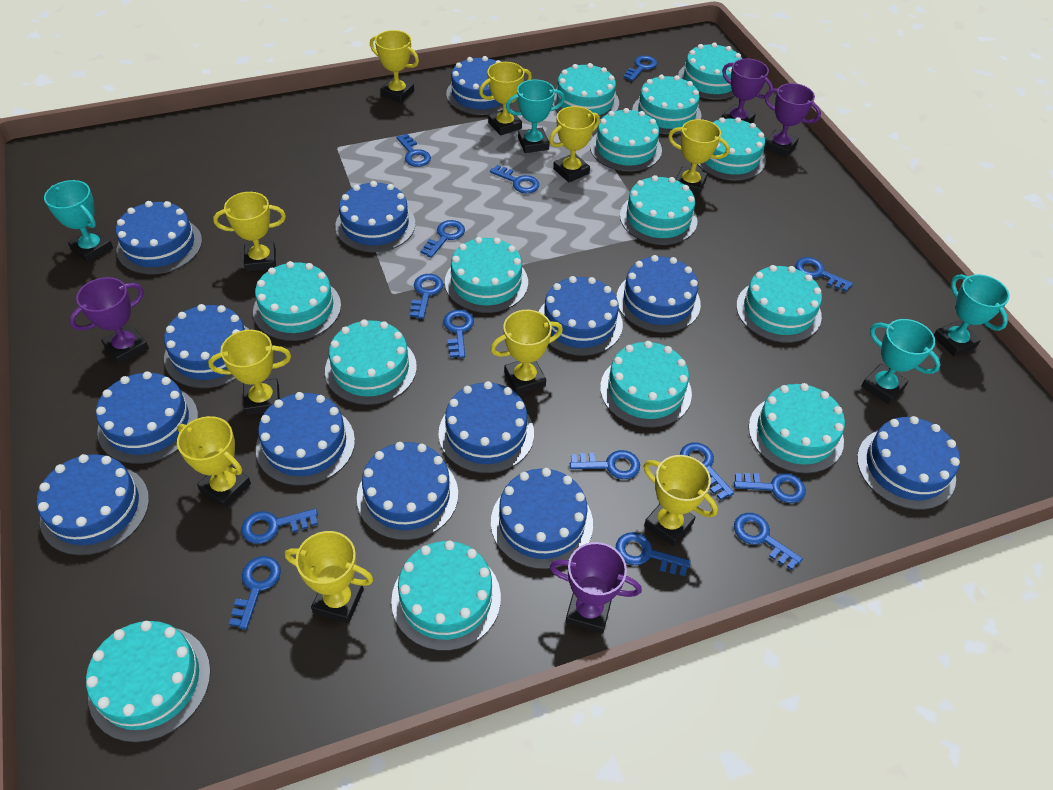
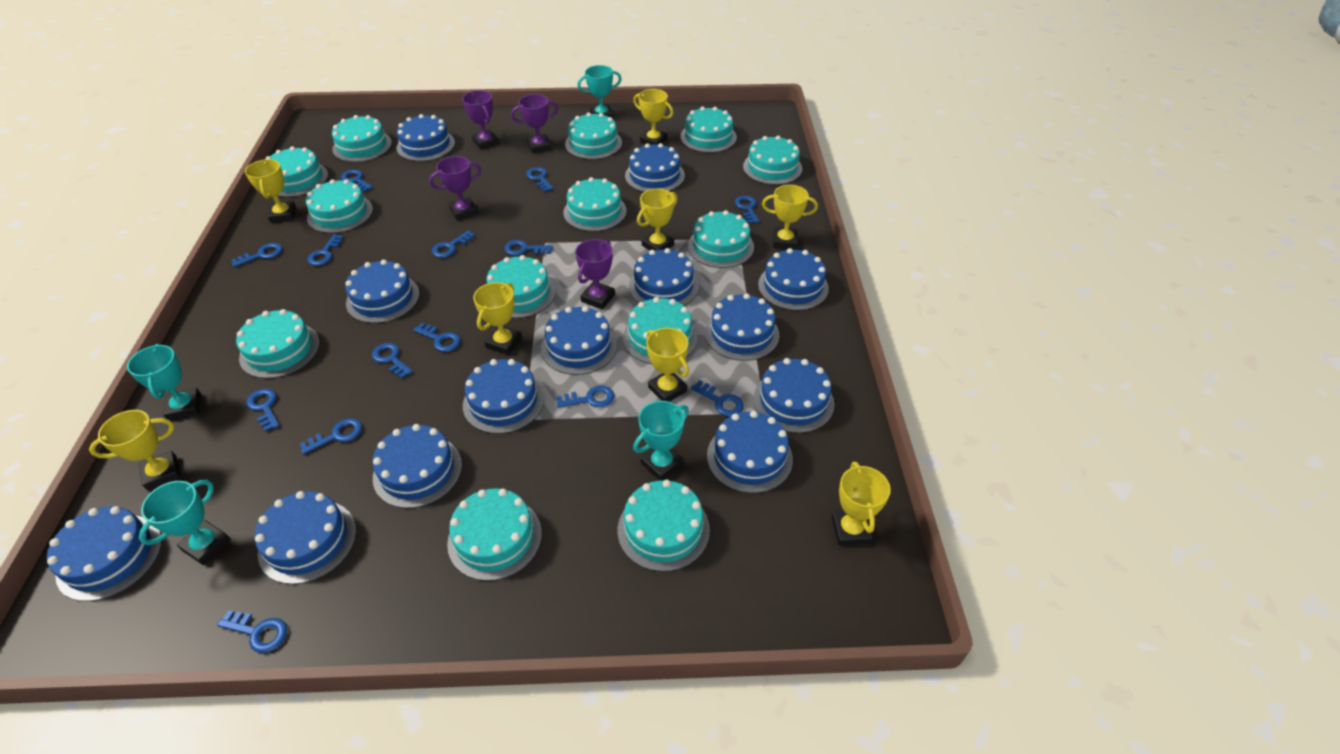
turquoise cake: [86,621,211,742] [253,261,341,341] [325,319,417,405] [391,541,501,651] [445,237,528,313] [552,63,619,122] [590,108,662,172] [600,341,692,428] [620,175,698,245] [632,75,701,134] [678,42,742,100] [697,117,766,181] [736,265,822,343] [749,383,845,474] = 14 -> [236,309,320,379] [266,146,328,197] [306,179,373,233] [332,115,392,162] [447,488,542,581] [486,255,556,318] [563,177,627,231] [565,112,622,159] [618,480,710,572] [623,297,698,364] [681,107,737,153] [688,210,754,268] [743,135,802,185] = 13
yellow trophy: [177,416,251,508] [208,330,291,415] [213,192,286,272] [285,531,374,623] [370,30,419,103] [479,62,532,136] [490,310,563,395] [549,106,600,182] [644,455,718,546] [668,119,730,195] = 10 -> [89,410,181,491] [245,159,296,223] [473,282,522,355] [633,89,674,145] [637,188,677,251] [646,328,689,402] [762,185,818,249] [831,462,891,546] = 8

